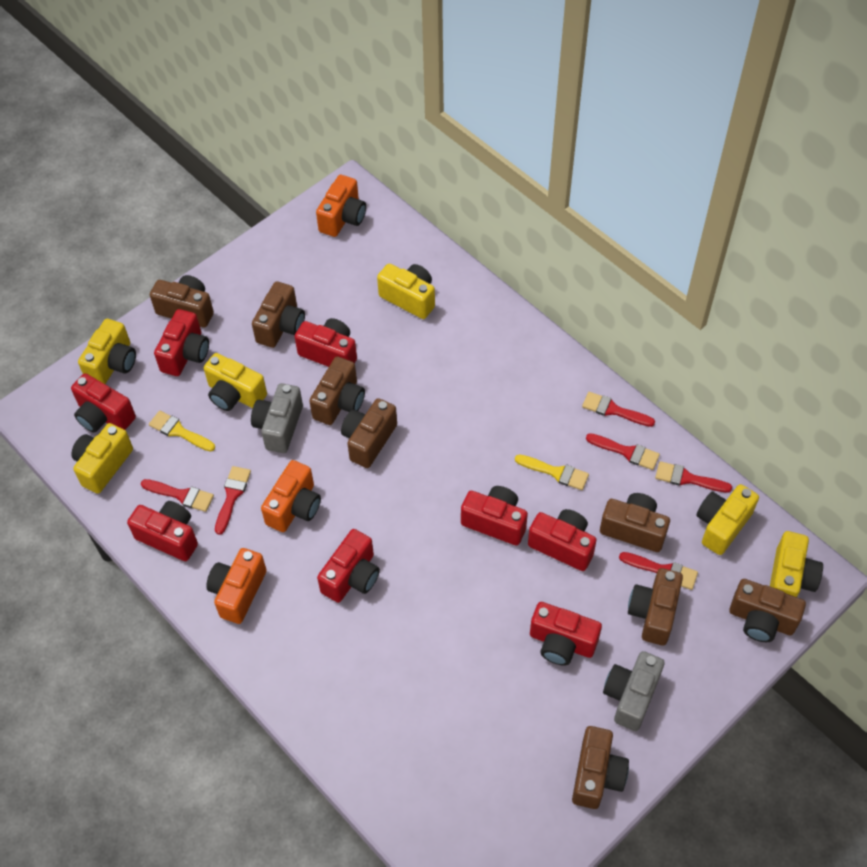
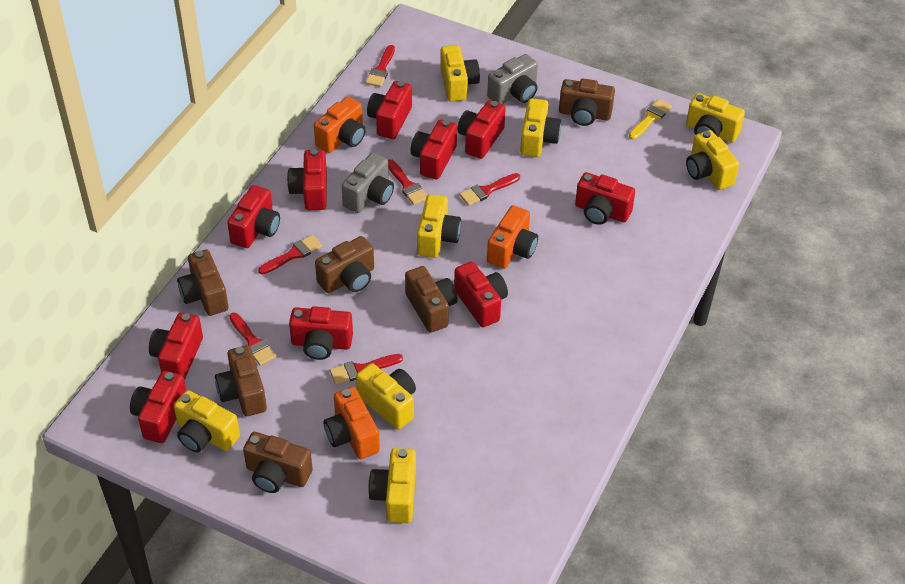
brown camera: [150,275,214,328] [252,281,305,348] [309,357,365,425] [341,398,397,468] [572,726,629,809] [600,493,670,552] [628,568,683,646] [729,579,806,642] = 8 -> [177,249,228,316] [215,345,267,416] [243,432,313,493] [315,236,374,293] [405,266,458,333] [559,79,615,126] = 6
red camera: [71,373,136,433] [127,501,198,561] [154,309,209,376] [295,318,357,367] [317,529,380,603] [461,486,528,546] [528,509,597,571] [530,602,602,666] = 8 -> [130,371,186,443] [149,313,203,380] [227,185,280,248] [287,149,327,210] [289,306,353,360] [367,81,412,139] [411,119,457,179] [454,261,508,327] [458,100,506,159] [575,172,635,225] = 10
yellow brush: [149,411,215,452] [515,454,589,490] = 2 -> [629,99,672,140] = 1
yellow camera: [71,423,133,493] [78,319,136,384] [204,353,267,411] [377,263,435,319] [696,484,759,555] [770,531,823,597] = 6 -> [174,390,240,452] [356,363,416,430] [368,448,416,523] [417,194,461,258] [440,45,480,102] [520,98,561,157] [686,93,745,143] [686,130,739,190] = 8

